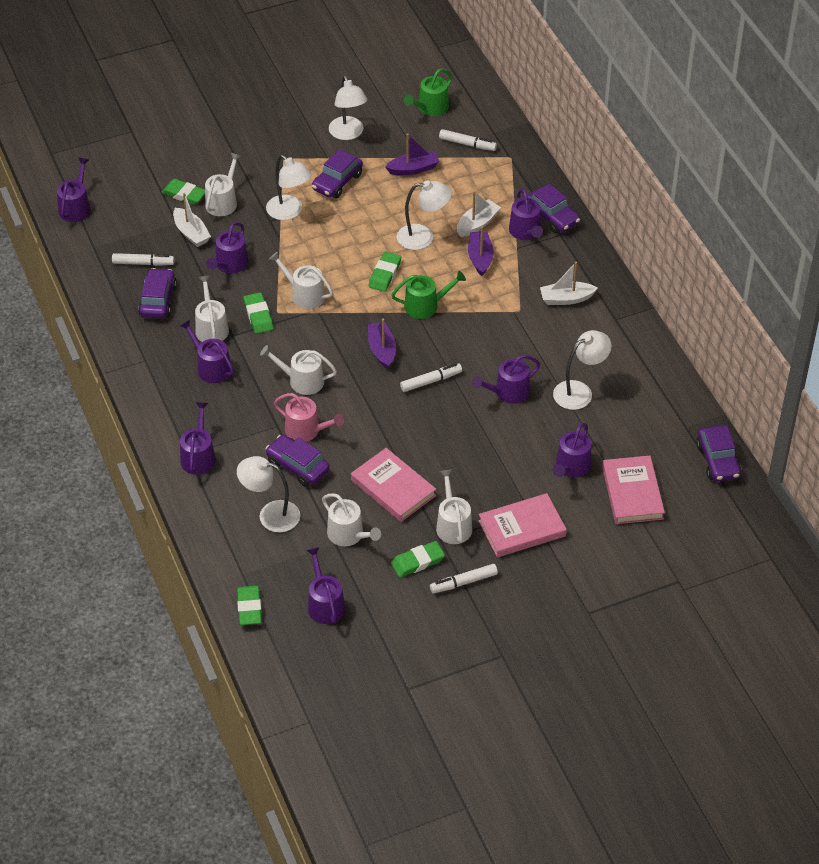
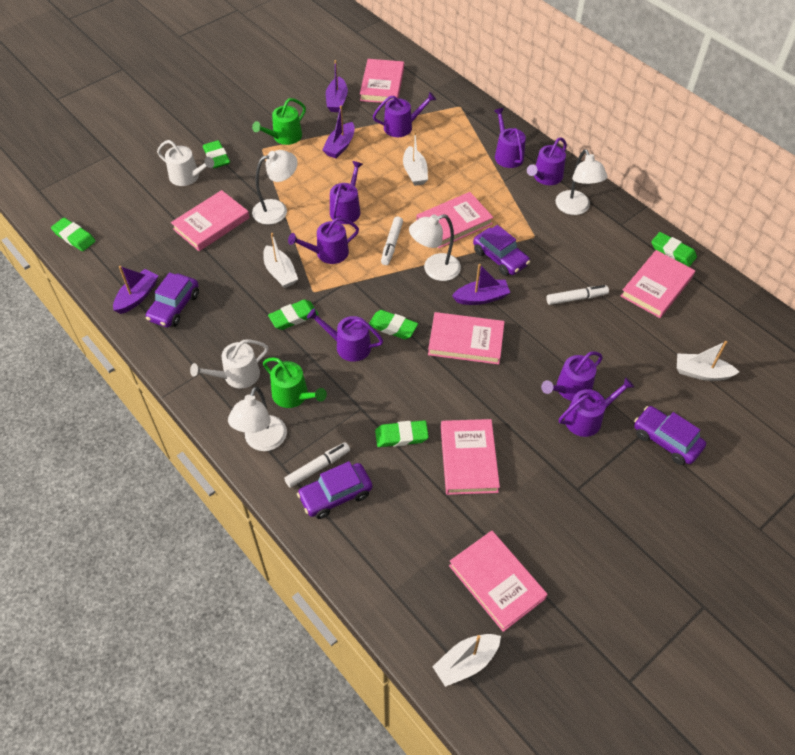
green eraser: [161,179,205,205] [237,586,262,625] [243,292,273,334] [368,252,401,292] [391,541,445,578] = 5 -> [51,218,96,251] [203,140,230,168] [268,299,318,330] [369,310,418,339] [375,420,429,447] [651,232,697,267] = 6
pink book: [351,448,436,522] [479,493,567,557] [602,456,665,524] = 3 -> [171,190,250,251] [360,59,404,103] [416,192,494,248] [428,312,505,365] [441,419,500,495] [449,530,548,632] [621,250,695,318] = 7
pink watering can: [274,393,344,442] = 1 -> none = 0
purple boat: [368,319,396,369] [385,133,440,176] [468,226,494,276] = 3 -> [113,266,159,314] [322,106,355,158] [326,60,348,112] [452,264,510,305] = 4
purple car: [138,268,177,318] [265,435,330,487] [312,149,363,198] [527,184,580,233] [696,426,741,482] = 5 -> [146,272,199,327] [297,461,373,519] [473,225,530,276] [634,406,706,465] = 4
white boat: [173,193,211,247] [457,191,501,237] [540,262,598,305] = 3 -> [263,233,298,288] [403,131,428,186] [433,634,501,687] [677,341,739,381] = 4
white lamp: [237,456,300,532] [266,155,312,220] [329,75,368,140] [397,180,452,250] [553,330,612,410] = 5 -> [228,387,287,451] [252,150,298,225] [409,214,461,281] [556,149,608,215] = 4
white marker: [112,253,174,266] [400,364,462,392] [430,564,498,593] [439,129,497,151] = 4 -> [284,442,350,488] [381,217,403,265] [546,285,609,305] = 3
white watering can: [195,276,229,342] [205,153,241,216] [260,345,337,395] [269,251,333,309] [322,493,381,546] [436,470,472,544] = 6 -> [157,140,214,186] [190,339,268,388] = 2

